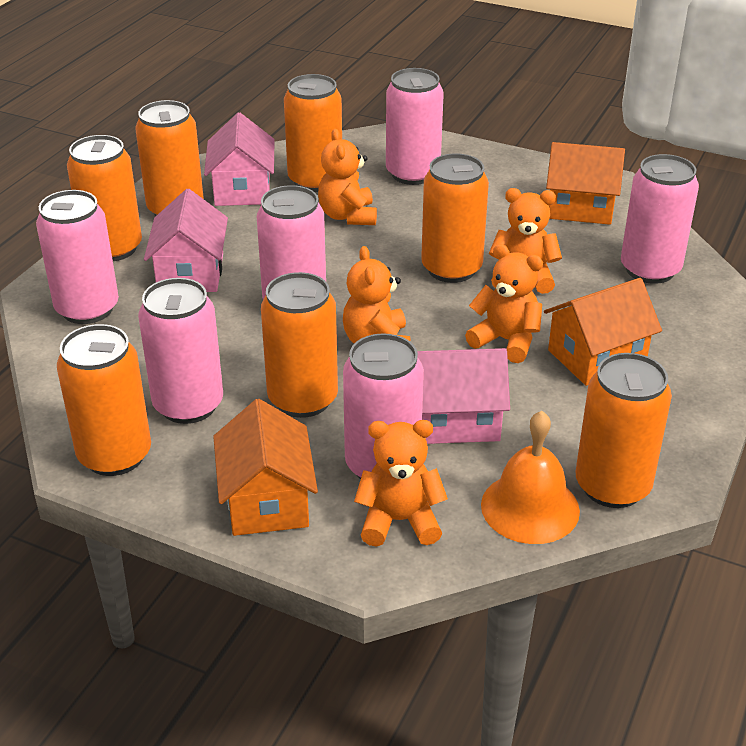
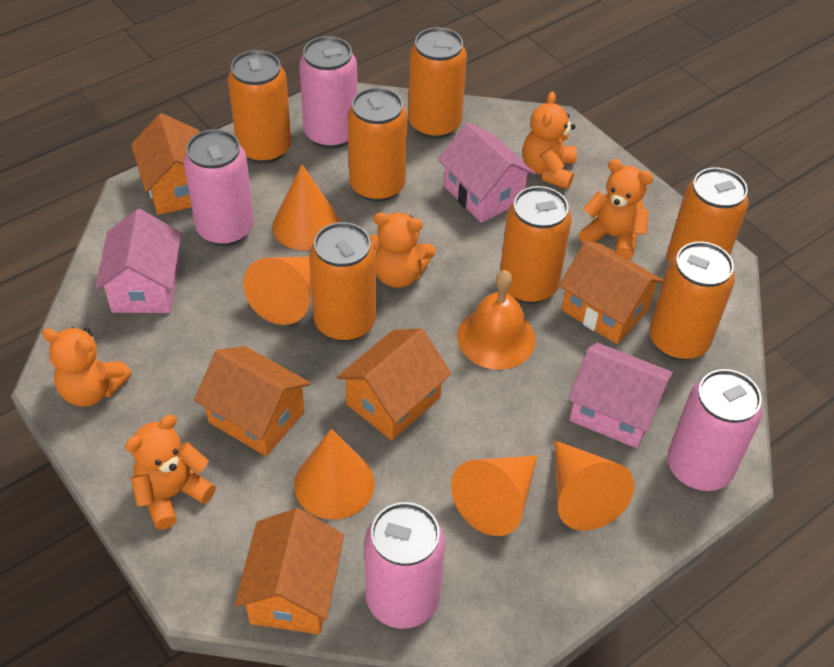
orange cone: none = 0 -> [243,257,311,325] [273,164,340,250] [294,429,375,520] [451,455,537,536] [554,440,634,531] = 5
orange house: [213,399,318,536] [544,278,662,386] [546,142,625,225] = 3 -> [131,113,200,215] [194,346,311,456] [235,508,344,634] [337,328,451,440] [559,241,664,344] = 5
pink can: [36,190,119,324] [138,278,223,424] [257,185,326,299] [343,333,424,479] [386,68,444,185] [621,154,699,284] = 6 -> [183,129,254,246] [299,36,357,149] [365,502,445,629] [667,369,763,491] = 4

